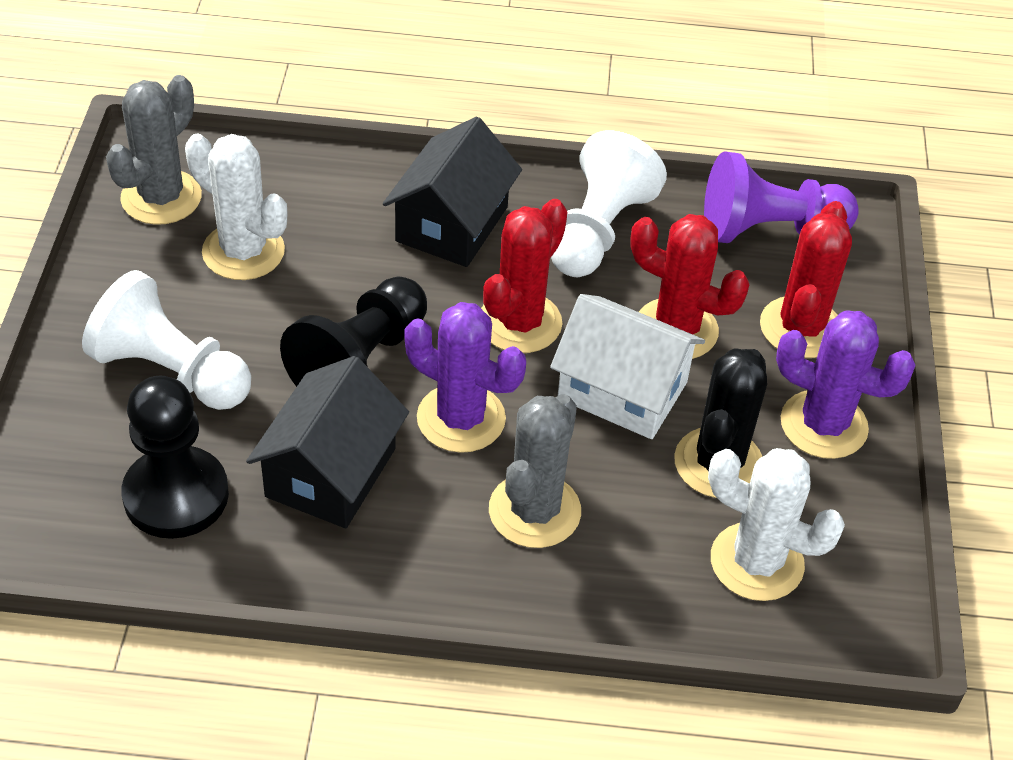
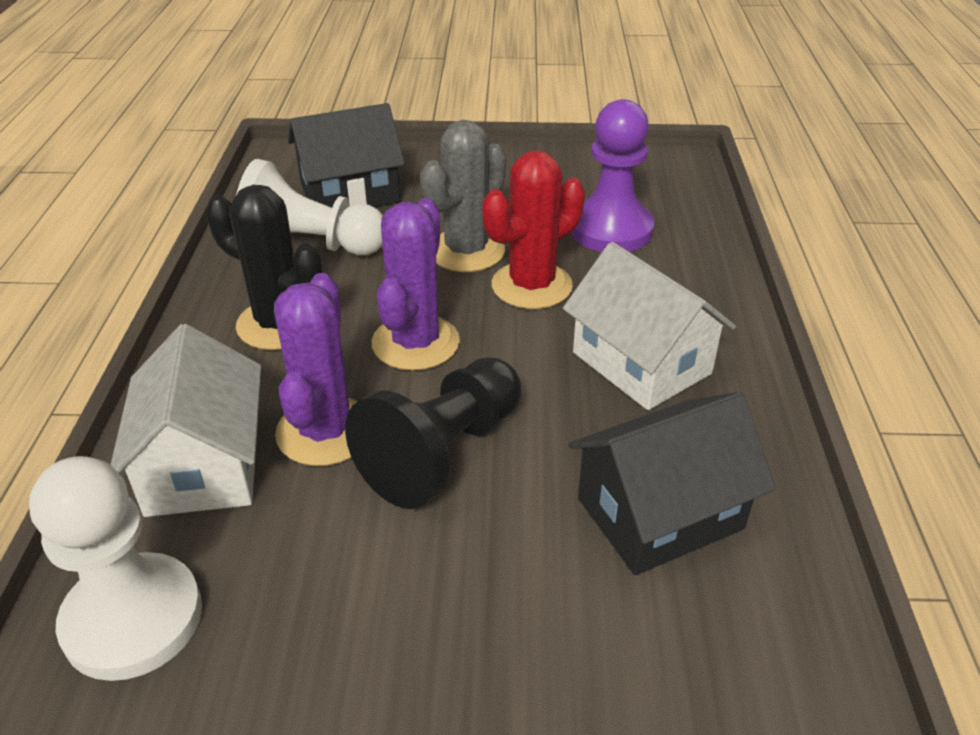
black pawn: [121,376,229,539] [280,276,427,387] = 2 -> [345,357,521,509] = 1
grey cactus: [106,75,202,225] [489,394,581,548] = 2 -> [420,120,506,272] = 1
red cactus: [481,199,568,353] [630,214,749,359] [760,201,852,358] = 3 -> [482,150,585,309] = 1
white cactus: [185,133,287,280] [708,448,845,601] = 2 -> none = 0
white house: [550,294,705,439] = 1 -> [111,324,261,517] [563,242,736,410] = 2

